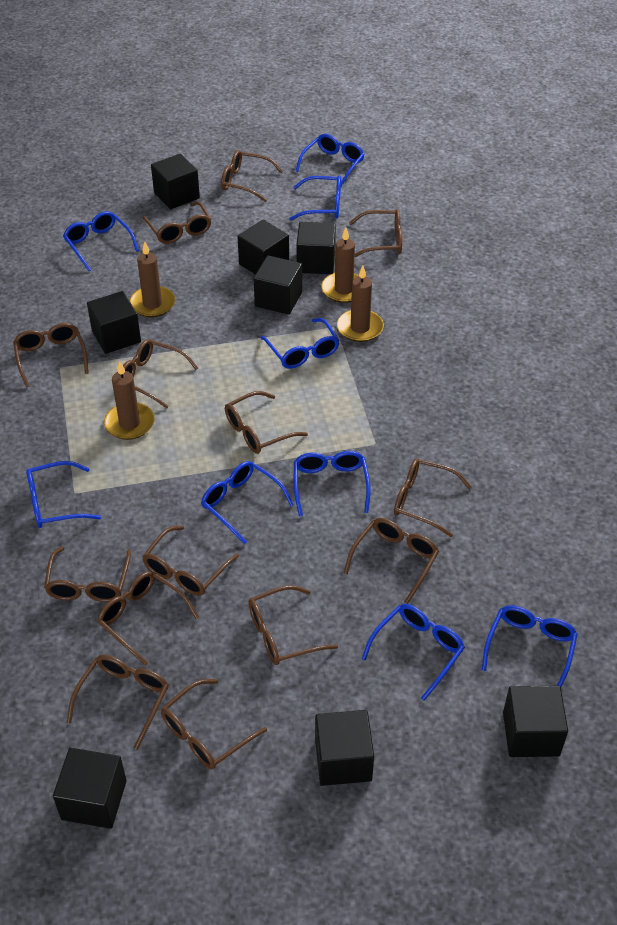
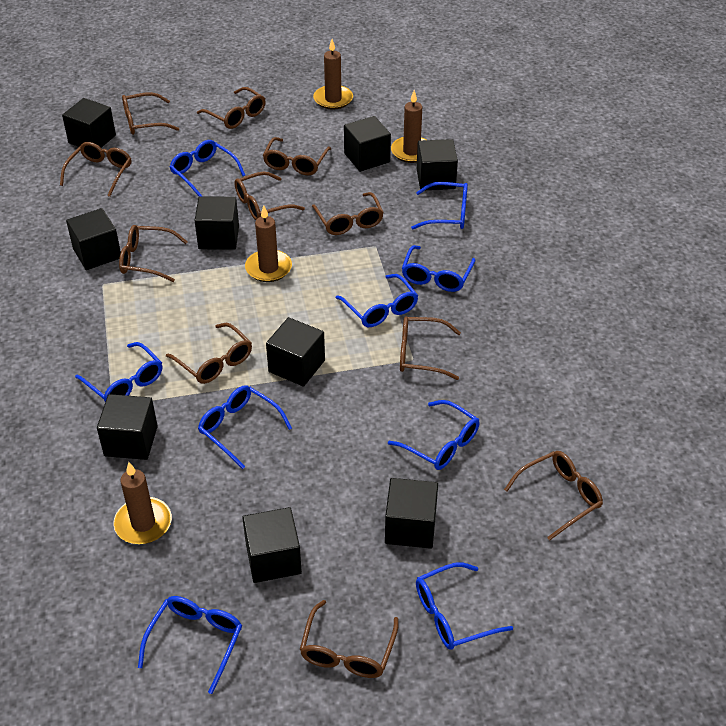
black cube: [53,748,127,829] [87,291,141,354] [151,154,200,209] [237,220,289,275] [254,255,302,315] [296,222,336,274] [315,710,374,786] [503,686,568,757] = 8 -> [62,98,116,148] [66,208,121,270] [97,394,158,460] [194,197,239,250] [242,507,302,583] [266,317,325,387] [344,116,391,172] [385,478,438,549] [417,139,458,190] = 9
brown glasses: [13,323,89,387] [44,547,131,602] [67,655,169,750] [97,571,199,666] [123,339,198,408] [142,201,211,244] [142,526,239,596] [161,679,267,769] [221,150,283,202] [225,391,308,454] [248,585,338,665] [344,518,439,604] [349,209,402,257] [394,459,472,537] = 14 -> [60,142,131,197] [119,225,188,282] [122,92,179,135] [166,323,252,384] [197,87,266,129] [234,172,305,220] [263,137,331,175] [300,600,399,678] [312,192,384,235] [400,316,461,380] [504,451,603,540] = 11

